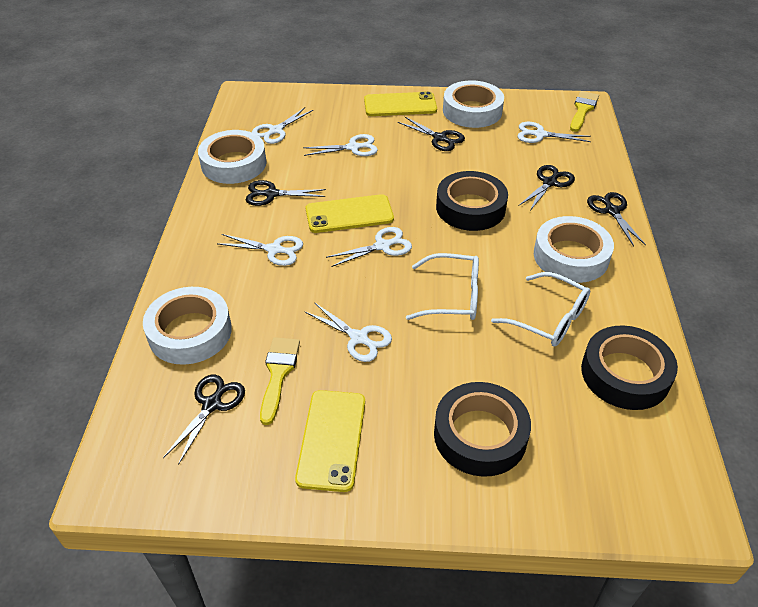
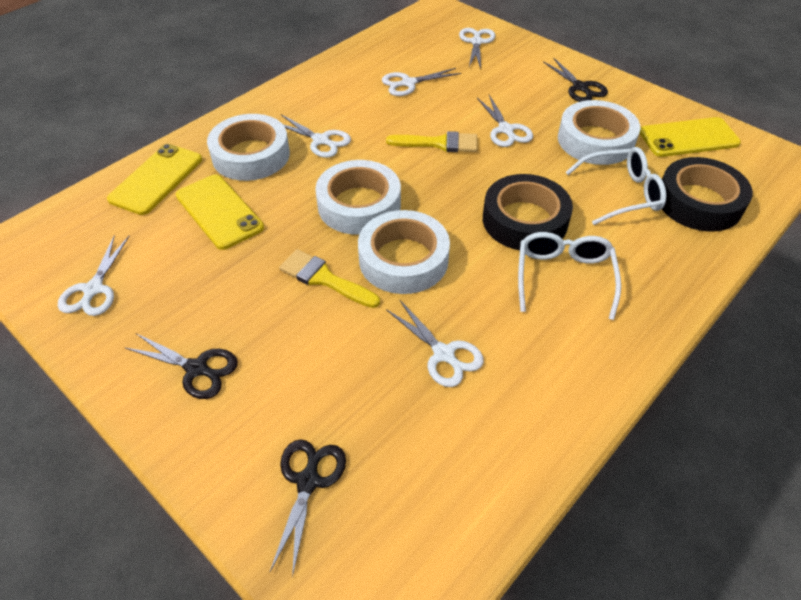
black scissors: [163,375,245,465] [246,180,326,206] [398,117,465,151] [519,165,575,211] [587,192,646,246] = 5 -> [124,333,238,399] [269,439,346,578] [543,57,608,102] = 3
black tape: [434,382,531,477] [436,171,508,231] [581,325,678,410] = 3 -> [483,174,573,250] [662,157,753,232] = 2

